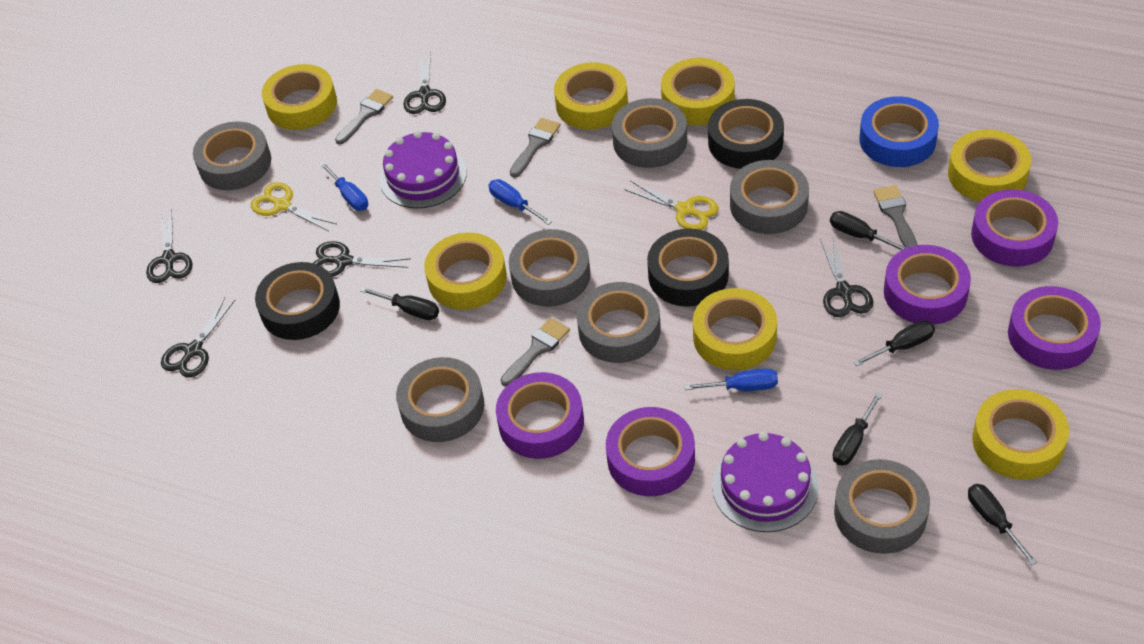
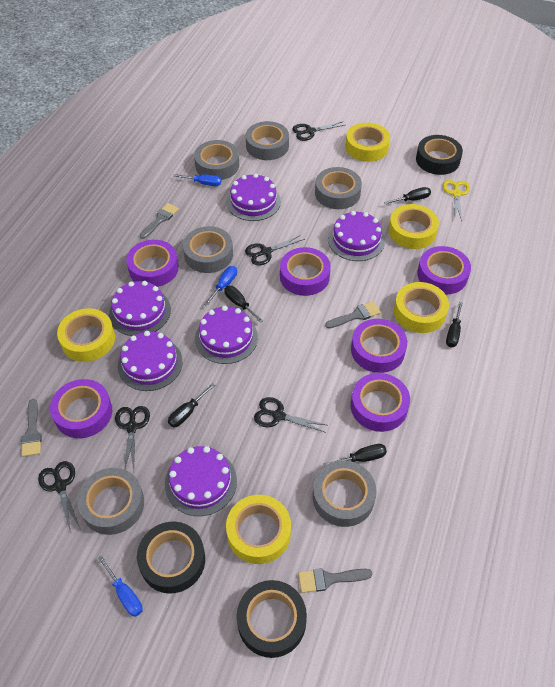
blue tape: [859,96,939,167] = 1 -> none = 0
grey tape: [193,121,271,190] [396,357,484,442] [509,229,591,307] [577,282,661,363] [612,98,687,168] [730,160,809,234] [834,459,930,554] = 7 -> [77,468,144,535] [183,226,233,273] [194,140,239,180] [246,121,289,160] [313,461,377,527] [315,167,362,209] = 6
purple cake: [379,131,467,208] [712,432,819,532] = 2 -> [109,281,171,336] [118,331,183,391] [165,446,237,516] [195,306,258,364] [226,173,281,221] [328,211,385,261] = 6
purple tape: [496,372,584,459] [606,407,695,496] [884,245,971,325] [971,189,1058,266] [1008,286,1101,370] = 5 -> [50,379,112,438] [126,240,179,287] [280,247,331,296] [351,319,407,373] [351,373,410,432] [417,246,471,294] = 6
yellow scissors: [251,182,336,231] [624,181,719,230] = 2 -> [443,180,470,221] = 1
yellow tape: [262,64,337,130] [424,233,507,309] [554,62,628,129] [661,58,735,125] [693,288,777,370] [948,129,1031,202] [972,389,1069,480] = 7 -> [57,308,115,362] [226,495,291,564] [345,123,390,162] [388,204,439,249] [394,282,449,333] = 5

